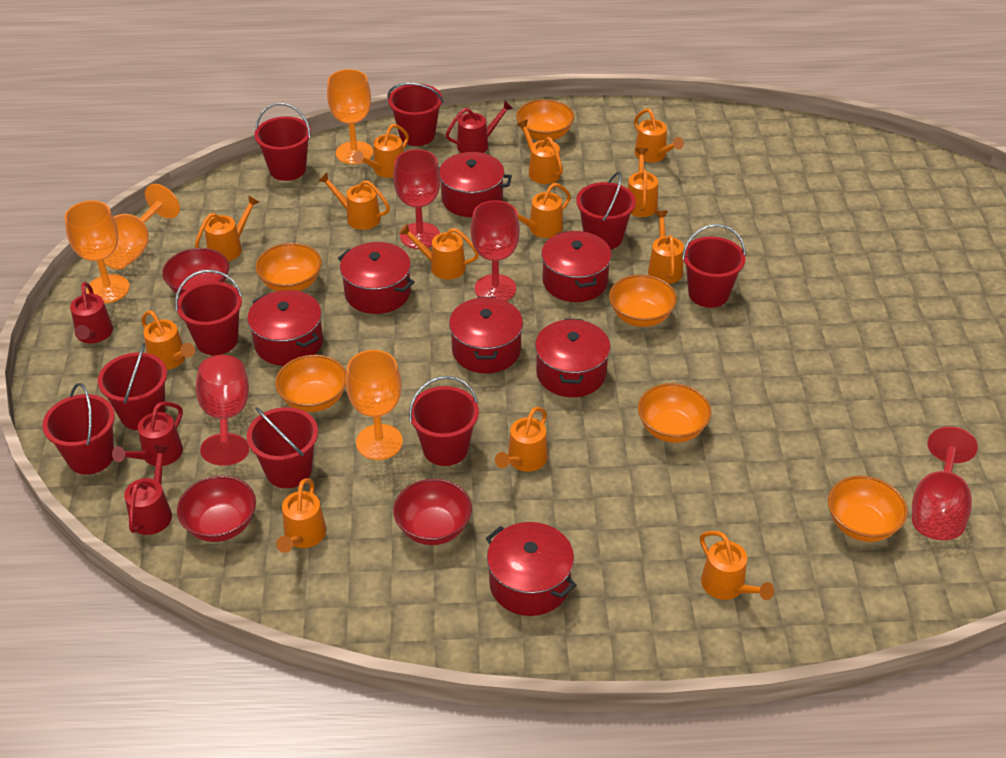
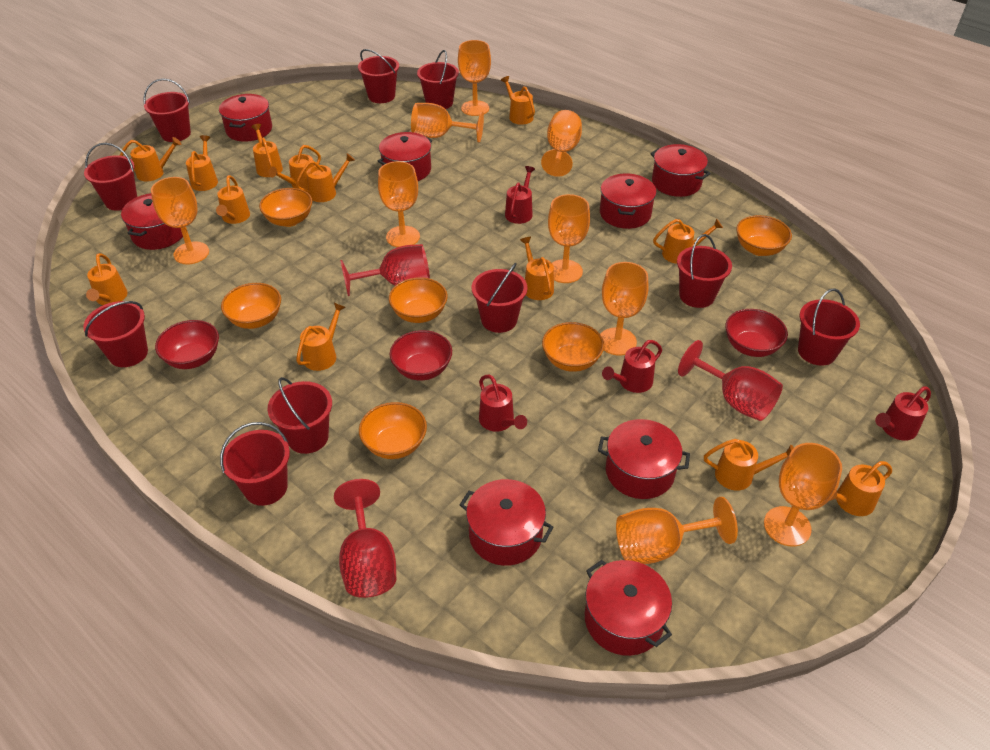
orange goblet: [65,201,130,303] [104,184,180,269] [327,69,373,164] [346,350,403,460] = 4 -> [151,177,209,264] [378,161,420,247] [411,103,484,143] [458,40,491,116] [541,110,582,177] [548,194,590,283] [600,262,648,356] [616,497,738,564] [764,443,842,546] = 9
red bucket: [42,383,115,475] [98,343,167,430] [175,269,242,355] [247,407,318,488] [254,103,311,181] [388,83,443,146] [409,376,479,466] [576,172,636,250] [682,224,746,308] = 9 -> [83,301,148,367] [84,143,137,211] [143,78,191,142] [220,422,290,506] [268,377,332,454] [358,49,399,103] [417,50,459,109] [472,263,527,333] [677,234,732,308] [798,288,860,366] = 10
red goblet: [196,355,249,466] [393,149,440,249] [471,200,520,301] [912,427,978,540] = 4 -> [334,479,396,598] [340,244,430,296] [678,340,783,421] = 3
red pot: [247,290,323,366] [338,242,414,314] [439,152,512,217] [449,297,523,374] [486,522,576,616] [535,318,611,397] [541,231,612,302] = 7 -> [121,193,183,250] [219,94,272,142] [378,132,432,181] [460,479,553,566] [585,560,672,656] [598,419,690,499] [600,173,657,229] [650,144,711,197] = 8

